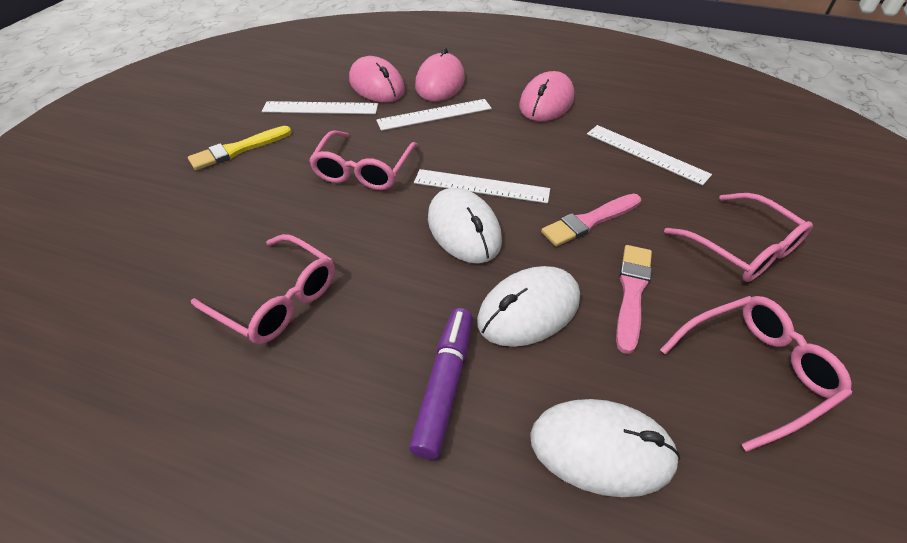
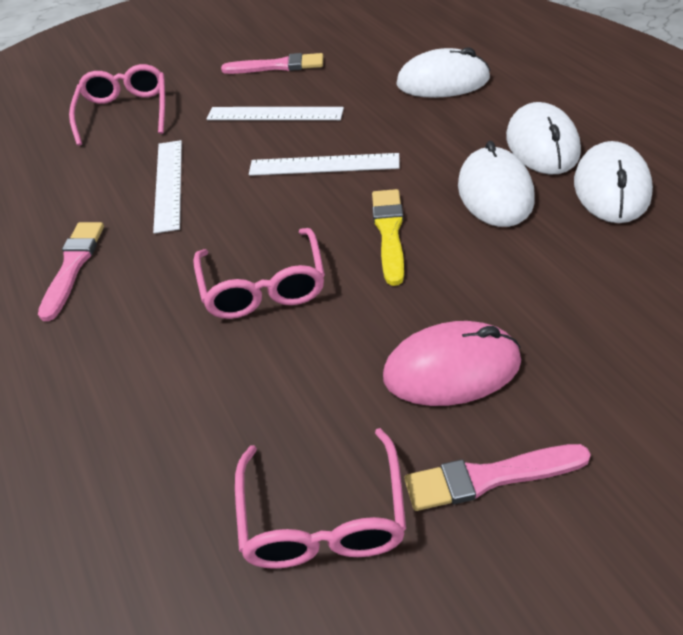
pink brush: [541,194,641,246] [616,245,652,354] = 2 -> [38,222,104,321] [221,53,323,74] [404,444,591,511] = 3
pink glasses: [191,234,335,344] [309,130,418,190] [660,296,852,452] [664,193,813,282] = 4 -> [69,64,165,146] [193,228,325,319] [235,428,406,569] = 3
pink mouse: [349,56,405,103] [415,47,465,101] [519,71,574,122] = 3 -> [383,321,521,406] = 1
purple marker: [409,308,473,459] = 1 -> none = 0
white mouse: [428,188,502,263] [477,266,580,347] [530,399,680,497] = 3 -> [396,47,490,98] [458,141,535,227] [506,102,581,174] [574,141,653,223] = 4
white ruler: [262,101,378,114] [376,99,492,131] [414,169,550,204] [587,125,712,185] = 4 -> [153,140,182,234] [207,107,344,120] [249,153,400,176] = 3

